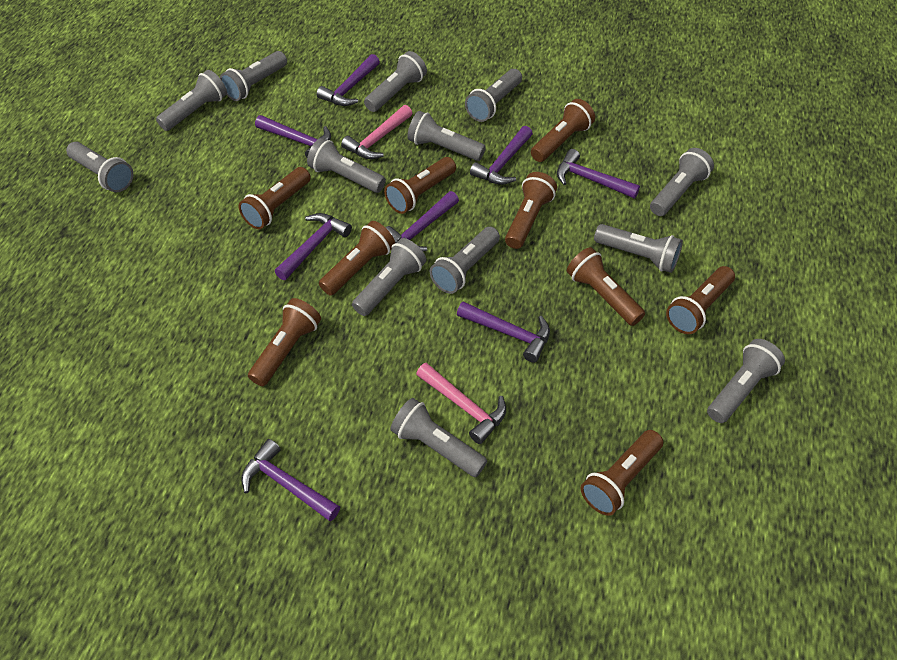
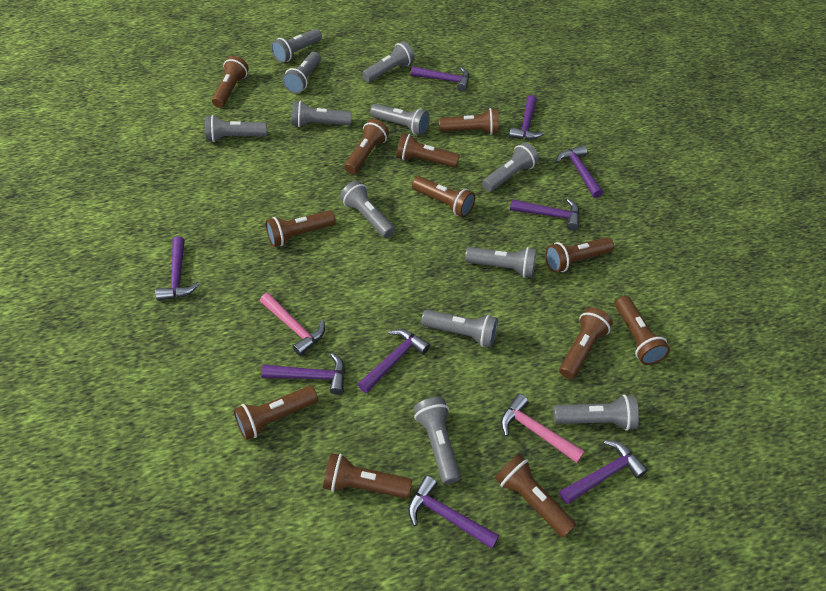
brown flashlight: [239,167,311,229] [248,298,321,386] [319,221,395,296] [384,157,456,214] [505,172,557,249] [531,99,595,162] [567,247,645,326] [581,430,663,516] [666,266,735,334] = 9 -> [212,56,249,108] [233,386,318,440] [266,210,335,247] [323,453,412,499] [344,119,389,174] [396,133,460,168] [412,176,475,217] [439,108,499,135] [495,454,576,537] [545,237,614,273] [559,307,613,379] [615,296,670,365] = 12
grey flashlight: [66,142,133,192] [156,70,227,131] [220,51,287,101] [307,138,386,193] [352,238,426,316] [364,51,427,112] [390,398,487,477] [407,111,486,161] [430,227,500,294] [465,69,522,122] [594,224,683,273] [650,148,714,216] [707,339,785,423] = 13 -> [205,115,267,142] [271,29,322,63] [282,52,321,94] [292,101,352,127] [340,181,395,238] [362,41,415,82] [370,104,430,135] [413,397,461,484] [421,310,498,347] [465,247,536,278] [482,143,539,192] [553,395,639,431] = 12
purple hammer: [241,439,340,521] [255,115,331,157] [275,213,352,280] [316,54,380,106] [385,191,459,252] [457,301,550,363] [470,126,533,185] [557,149,640,199] = 8 -> [155,236,199,301] [261,353,345,395] [358,329,430,393] [408,476,499,549] [411,66,469,92] [509,95,544,140] [510,199,579,231] [556,145,603,198] [560,440,648,504] = 9

